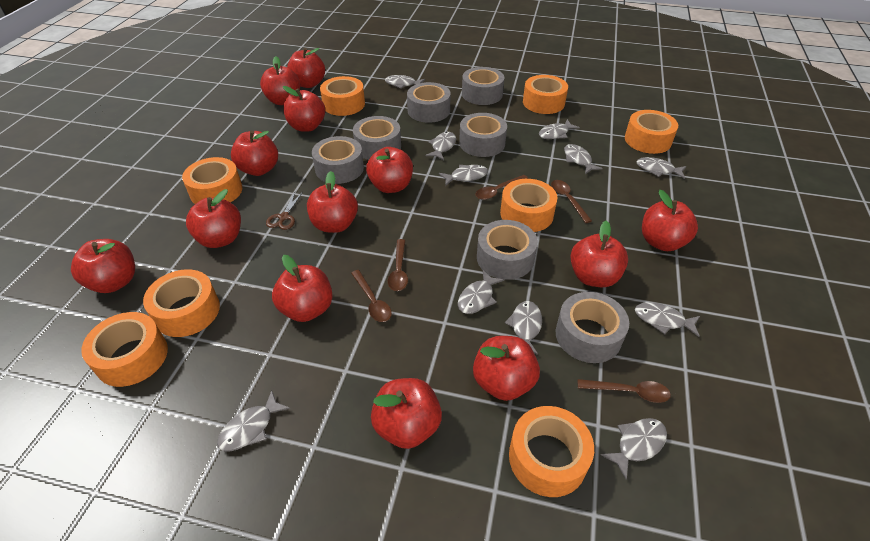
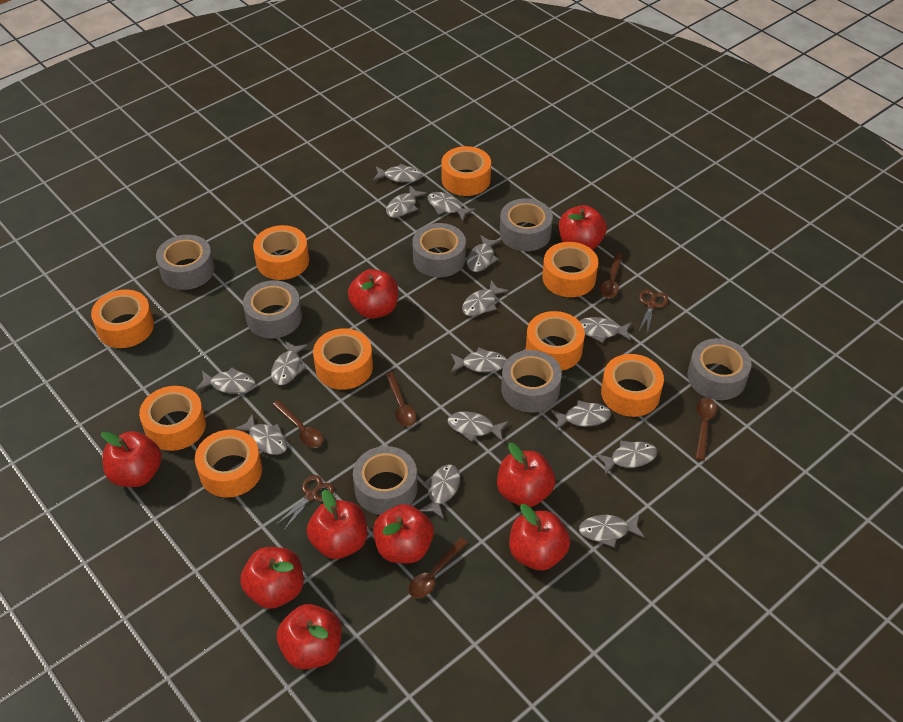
brown scissors: [266,192,303,230] = 1 -> [276,475,334,530] [639,289,668,334] = 2
grey fish: [217,390,290,452] [385,75,425,89] [425,132,456,160] [439,165,488,186] [458,270,504,314] [505,301,542,355] [539,119,580,139] [564,144,603,174] [601,418,667,480] [635,302,700,337] [636,157,687,179] = 11 -> [196,367,255,393] [234,414,287,455] [271,341,307,385] [373,163,422,182] [386,186,427,218] [420,465,460,519] [427,192,475,221] [448,411,508,442] [451,348,507,372] [462,280,508,316] [467,235,501,272] [551,400,611,430] [579,515,645,547] [580,317,631,343] [596,440,657,475] = 15
orange tape: [81,312,168,387] [143,269,220,337] [182,157,242,204] [320,76,365,116] [500,179,557,232] [509,406,594,497] [523,75,568,114] [625,110,678,154] = 8 -> [91,289,154,348] [139,386,206,451] [195,429,262,498] [253,225,309,280] [313,328,373,390] [441,146,491,196] [526,311,585,371] [542,242,598,297] [601,354,664,417] = 9
red apple: [71,239,135,293] [186,189,241,248] [231,131,278,176] [260,56,300,105] [272,255,333,322] [283,86,325,132] [287,48,325,88] [307,171,358,233] [366,147,413,193] [371,378,442,449] [473,336,540,401] [570,220,628,287] [642,190,698,251] = 13 -> [101,431,162,487] [240,547,303,609] [277,604,342,670] [307,489,367,559] [348,269,398,319] [373,504,434,563] [497,443,555,507] [509,504,570,571] [559,205,607,250] = 9

